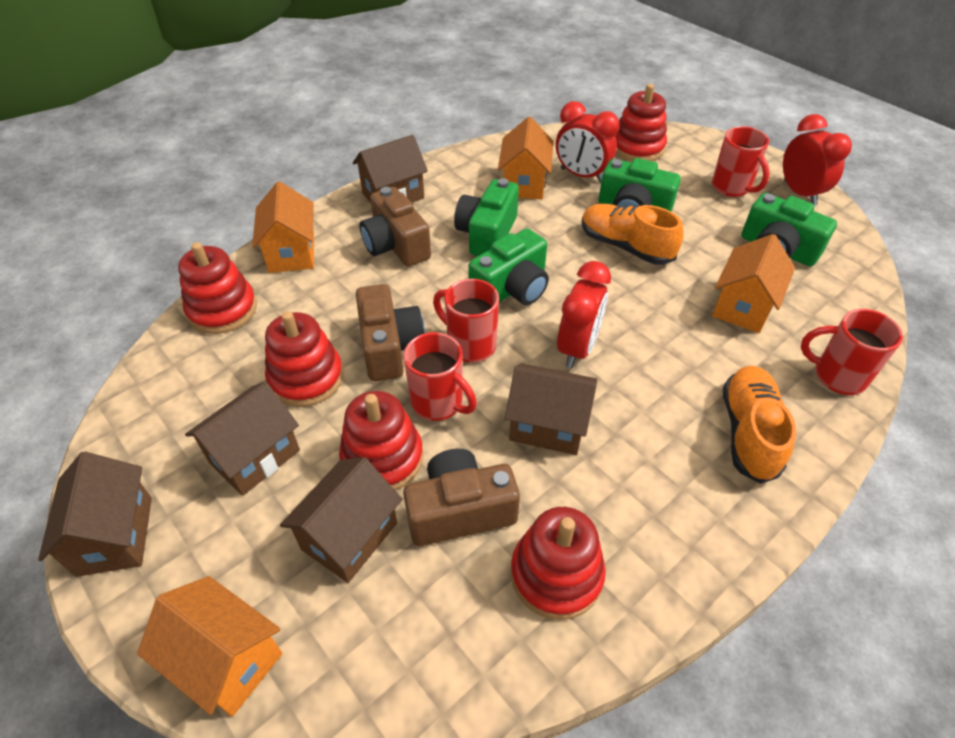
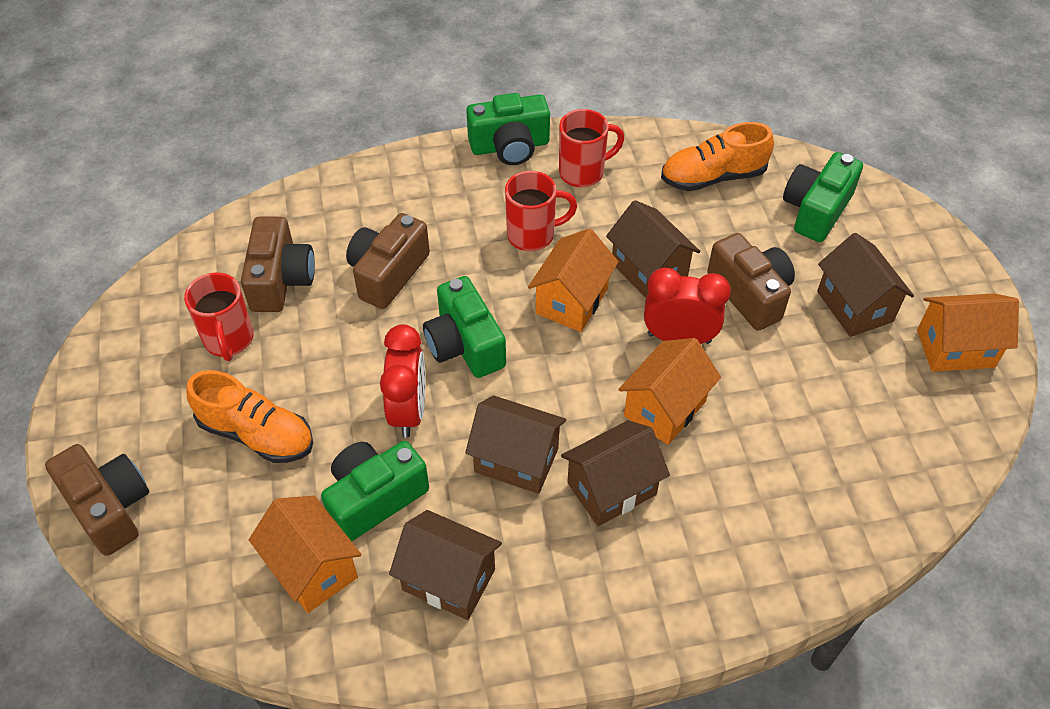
brown camera: [356,284,425,381] [360,187,431,267] [403,449,520,546] = 3 -> [45,444,149,556] [241,216,315,312] [346,213,430,309] [707,233,795,331] = 4
red clock: [556,101,620,183] [557,261,611,368] [783,114,852,206] = 3 -> [380,324,425,438] [644,268,731,344] = 2
red mug: [404,332,477,421] [433,279,499,363] [712,126,770,197] [801,309,903,395] = 4 -> [184,272,254,361] [505,171,577,251] [559,109,625,187] = 3
red stacking toy: [178,242,257,334] [265,311,343,407] [339,391,423,490] [511,507,606,620] [615,84,667,161] = 5 -> none = 0

